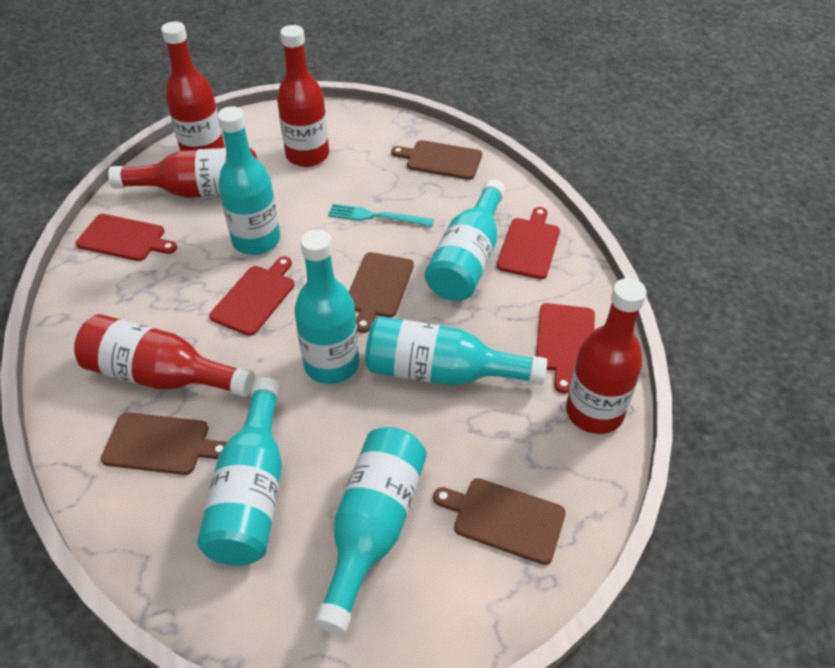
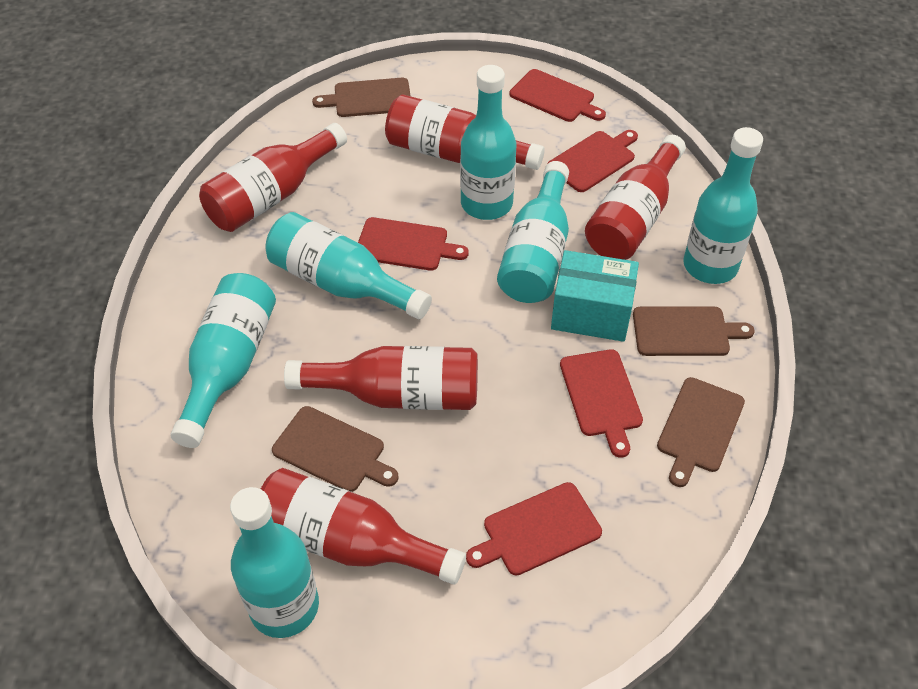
red cutting board: [76,214,177,261] [209,256,295,336] [497,207,560,279] [536,303,595,393] = 4 -> [358,217,469,271] [466,482,602,576] [510,69,606,122] [548,130,638,192] [560,349,643,458] = 5
turquoise box: none = 0 -> [551,250,639,342] = 1
turquoise fork: [328,204,434,227] = 1 -> none = 0

